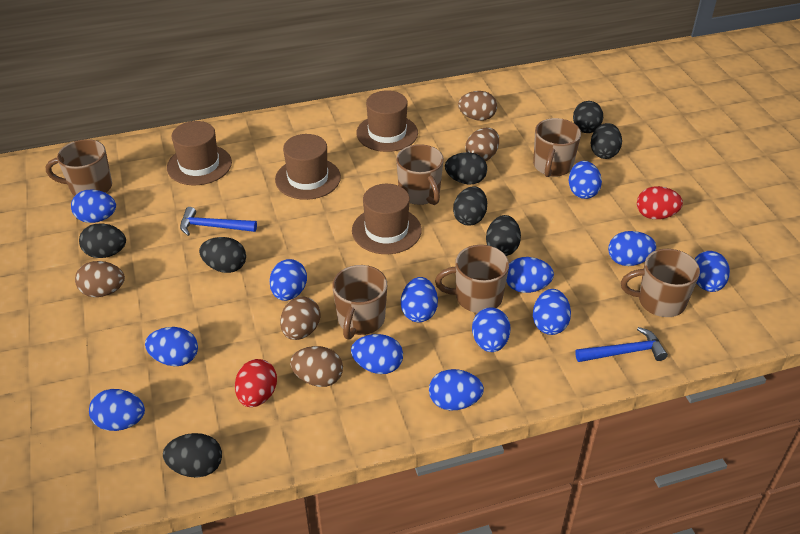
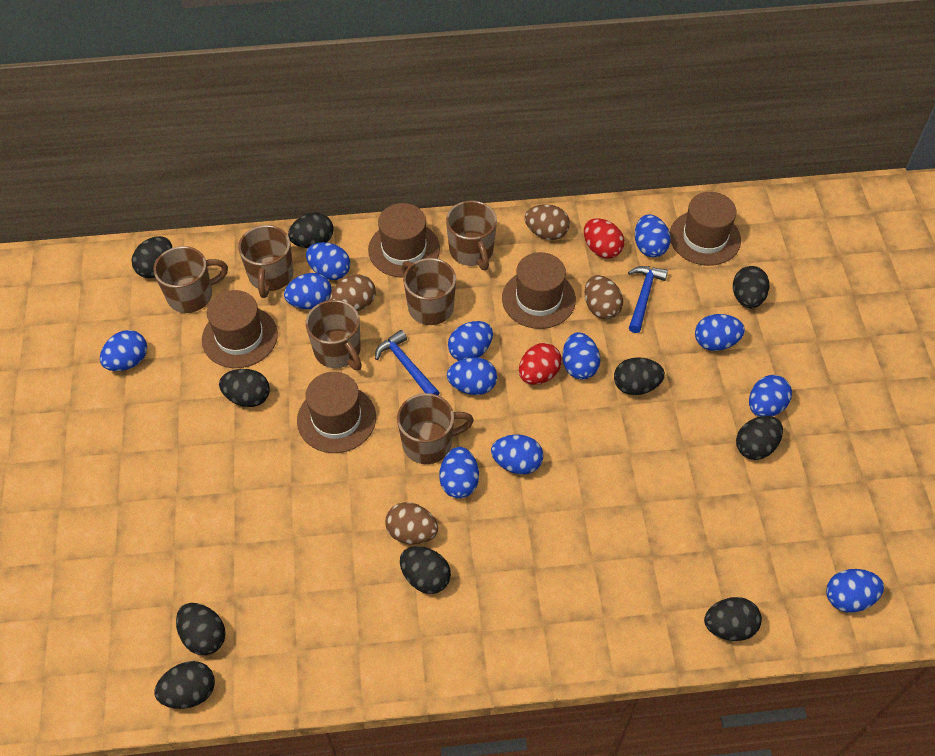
black egg: [79,224,126,258] [163,433,222,477] [199,237,246,273] [445,152,487,185] [453,186,487,225] [486,215,521,256] [573,101,603,133] [591,123,622,159] = 8 -> [131,236,172,278] [154,661,215,709] [176,603,226,655] [219,369,270,407] [288,212,333,248] [400,546,451,594] [614,357,665,395] [704,597,762,641] [733,266,769,308] [736,416,783,460] = 10
blue egg: [71,190,116,223] [89,389,145,431] [145,327,198,366] [270,259,307,301] [351,334,403,374] [401,277,438,322] [429,369,484,410] [472,307,511,352] [506,257,554,293] [533,289,571,335] [569,161,602,199] [608,231,656,266] [695,251,730,292] = 13 -> [100,330,147,371] [284,273,332,309] [306,242,350,280] [439,447,479,499] [447,357,497,395] [448,321,493,361] [491,435,543,474] [562,332,600,379] [635,214,671,258] [695,314,745,351] [749,375,792,417] [826,569,884,613] = 12
brown egg: [75,261,125,297] [280,296,321,340] [290,346,343,387] [458,91,497,121] [465,128,499,161] = 5 -> [330,274,376,311] [385,502,438,545] [524,204,570,240] [585,275,623,319] = 4
brown hat: [167,121,232,185] [275,134,341,200] [352,184,422,254] [356,90,418,152] = 4 -> [202,290,278,368] [297,372,376,453] [368,203,440,278] [502,252,576,329] [670,192,741,266] = 5

